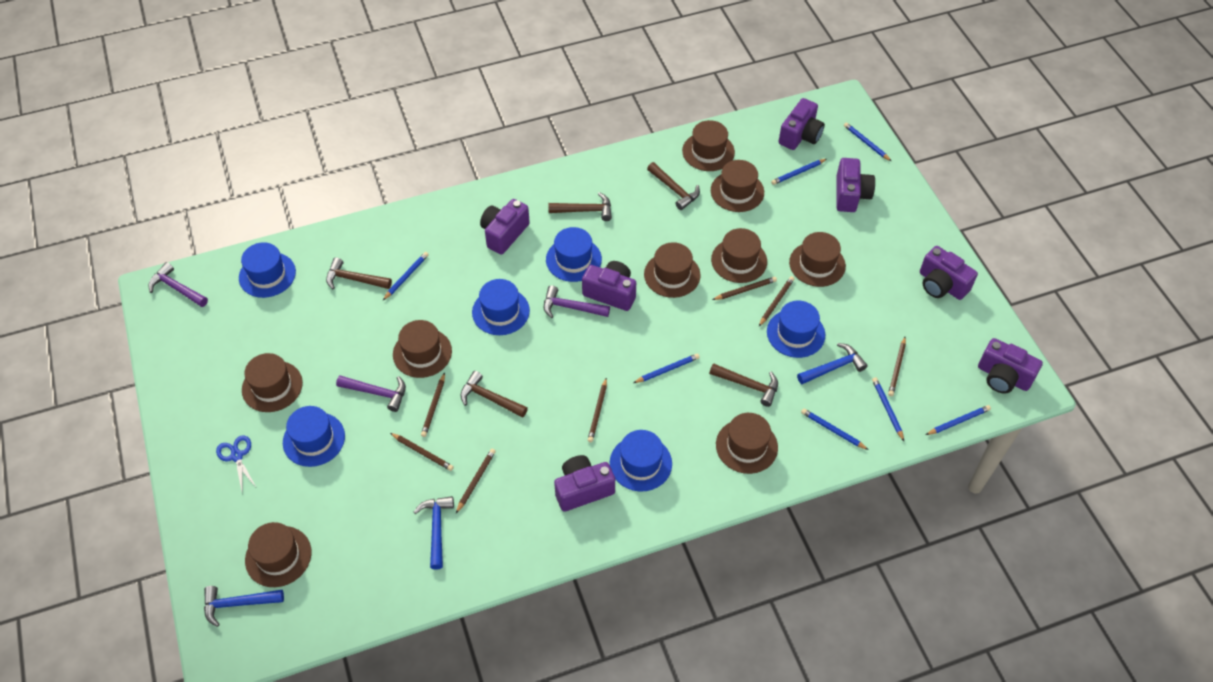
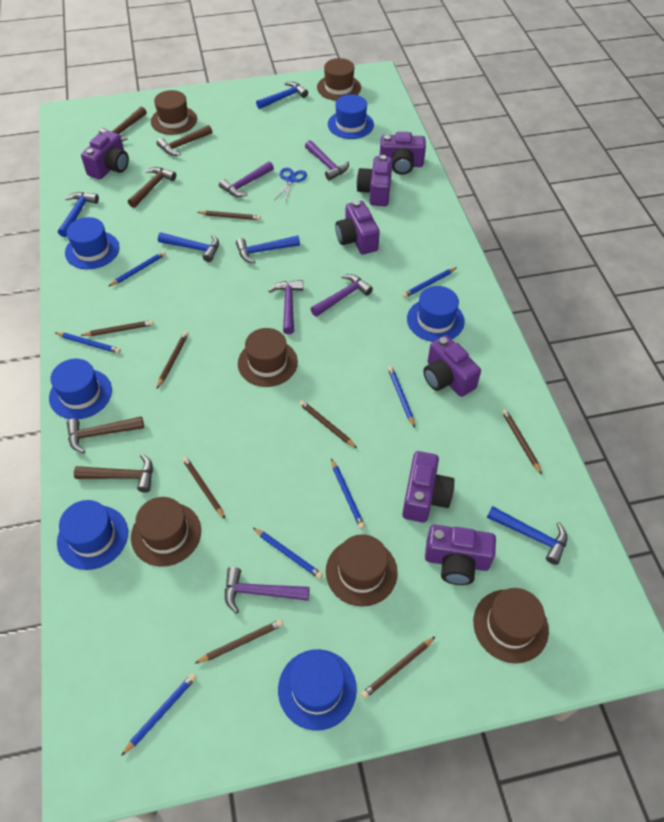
blue hammer: [204,586,284,627] [414,496,454,570] [797,343,868,384] = 3 -> [58,192,99,237] [158,232,219,262] [236,235,300,264] [256,82,308,109] [487,506,567,565] = 5
brown hat: [242,353,303,412] [245,522,312,587] [393,320,452,378] [644,242,700,298] [682,120,735,171] [711,160,764,212] [711,228,767,283] [716,413,778,474] [789,232,846,287] = 9 -> [131,497,201,567] [151,90,197,135] [238,328,298,387] [317,58,361,101] [326,534,398,607] [473,588,549,663] = 6
brown pencil: [390,433,454,471] [421,372,445,437] [456,449,496,513] [588,377,607,442] [712,277,777,300] [759,276,794,326] [888,337,906,396] = 7 -> [80,320,154,336] [157,331,189,388] [182,457,225,519] [194,619,283,664] [198,211,261,220] [299,400,357,448] [361,636,436,699] [502,409,542,474] = 8
purple hammer: [148,262,208,307] [336,376,406,412] [544,285,610,318] = 3 -> [219,161,274,197] [225,567,310,614] [269,280,303,334] [305,140,349,180] [311,274,373,317] = 5

